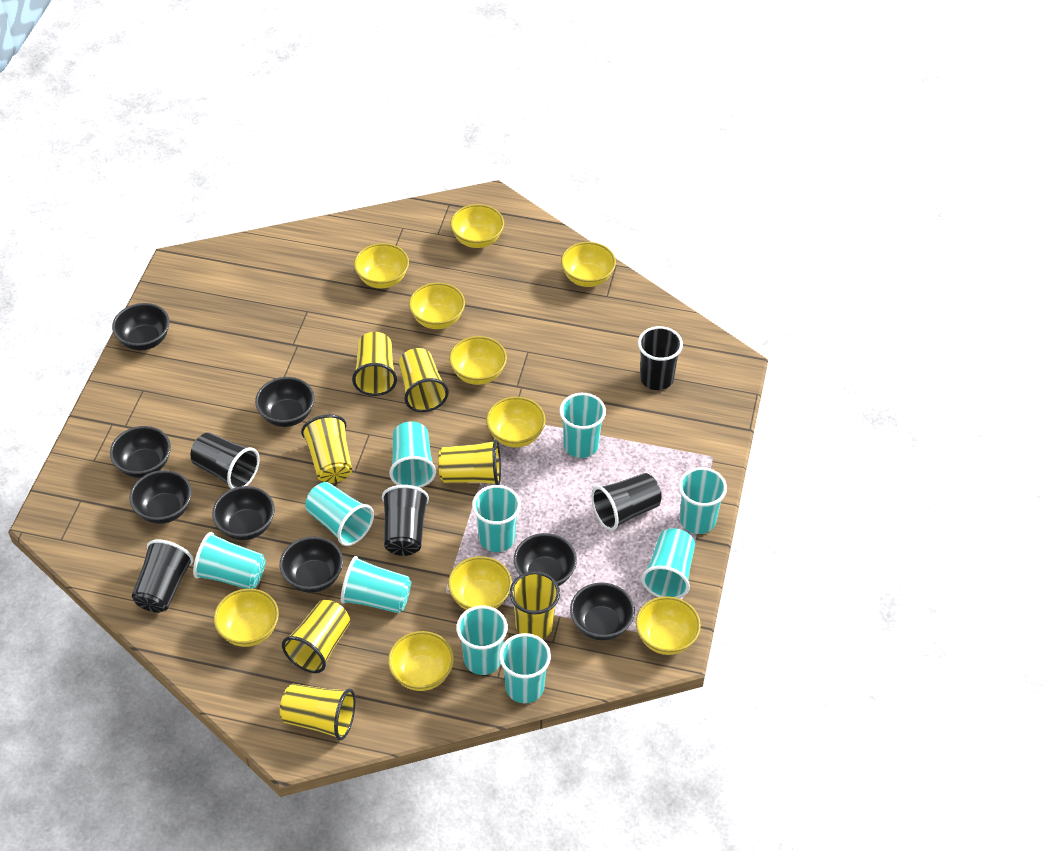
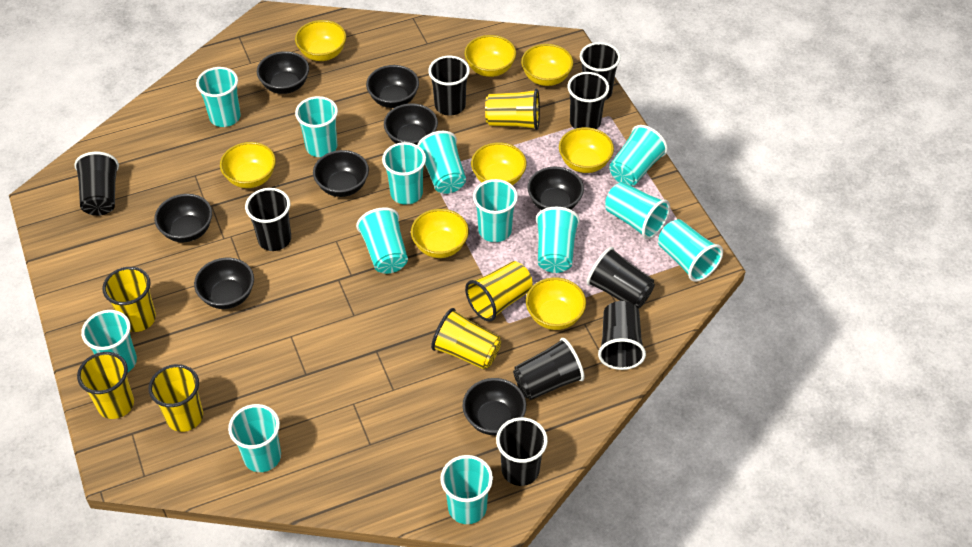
black cup: [132,540,193,613] [191,432,260,489] [382,485,429,556] [591,473,662,531] [638,326,683,390] = 5 -> [74,152,119,216] [245,188,291,251] [428,56,470,116] [496,417,548,486] [513,338,585,400] [567,72,609,129] [580,42,621,100] [587,247,655,308] [598,301,646,370] = 9
turquoise cup: [193,532,265,589] [305,482,374,546] [341,556,411,613] [389,421,436,488] [456,605,508,675] [472,485,521,552] [499,633,551,703] [559,393,606,458] [641,528,695,598] [679,467,727,534] = 10 -> [81,310,137,373] [196,67,241,127] [228,404,281,472] [295,96,338,157] [356,207,408,274] [382,142,426,205] [417,131,466,194] [440,455,493,524] [473,179,518,242] [536,207,580,273] [605,182,670,239] [609,125,668,186] [658,219,723,282] = 13
yellow bowl: [214,589,279,647] [354,243,409,288] [388,631,454,691] [409,283,465,329] [448,556,512,610] [449,336,507,385] [450,204,504,248] [486,397,546,448] [561,242,616,287] [635,596,701,655] = 10 -> [220,142,276,188] [295,20,346,61] [411,209,469,258] [465,35,516,77] [471,142,527,185] [521,44,573,86] [526,277,586,330] [559,127,614,173] = 8
yellow cup: [280,684,356,740] [282,600,350,673] [301,414,352,483] [352,332,397,396] [399,348,449,412] [438,439,501,485] [510,571,560,639] = 7 -> [77,352,134,419] [102,267,156,332] [149,364,203,432] [431,308,501,370] [465,261,533,322] [485,89,540,130] = 6

